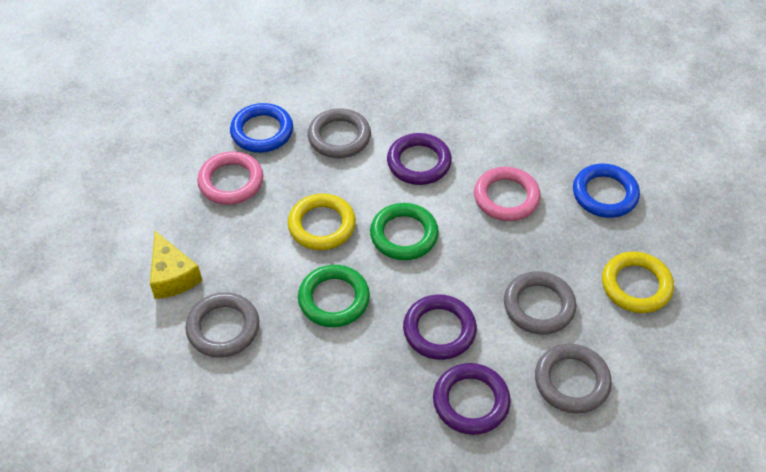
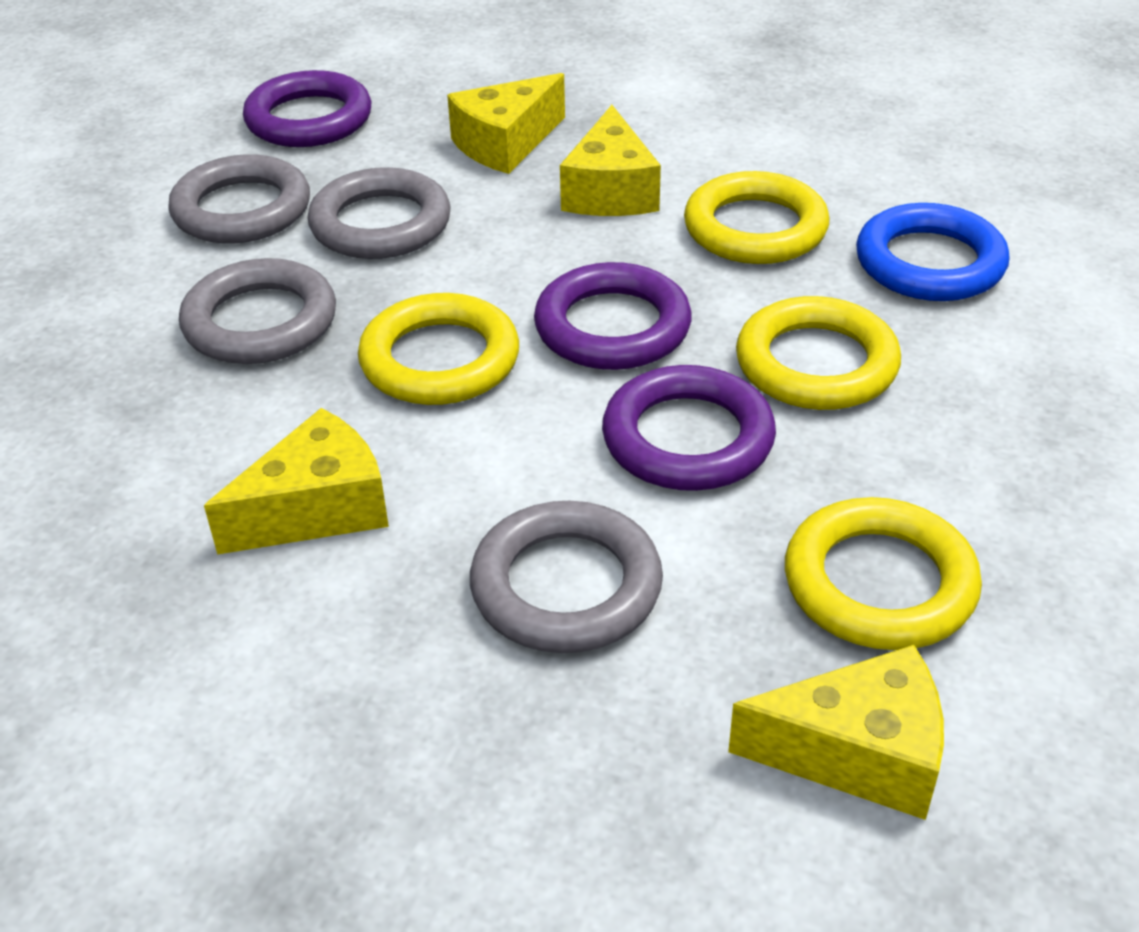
blue ring: [230,103,293,153] [573,164,640,218] = 2 -> [856,203,1010,301] = 1
green ring: [298,265,370,327] [370,203,439,260] = 2 -> none = 0
pink ring: [197,151,263,205] [474,167,541,221] = 2 -> none = 0
yellow cheese: [150,231,202,299] = 1 -> [204,408,389,555] [447,73,565,174] [560,105,661,216] [728,645,944,820] = 4
yellow ring: [288,194,356,250] [602,252,674,313] = 2 -> [358,293,519,405] [684,171,829,264] [736,296,901,410] [785,497,982,650] = 4

